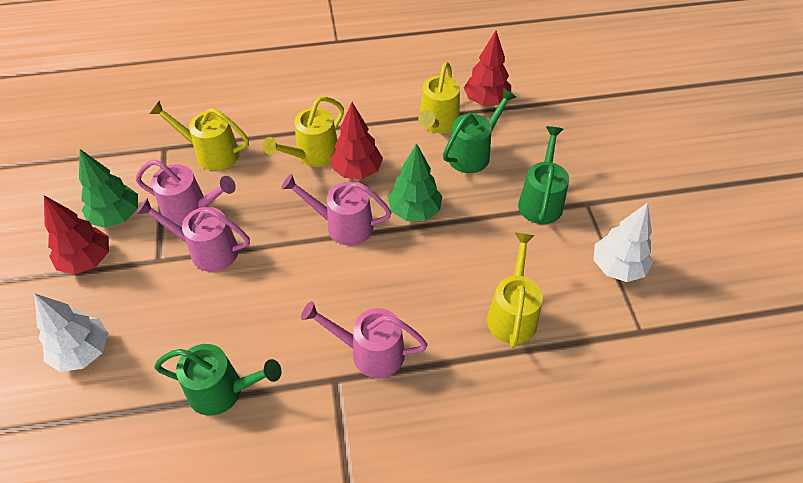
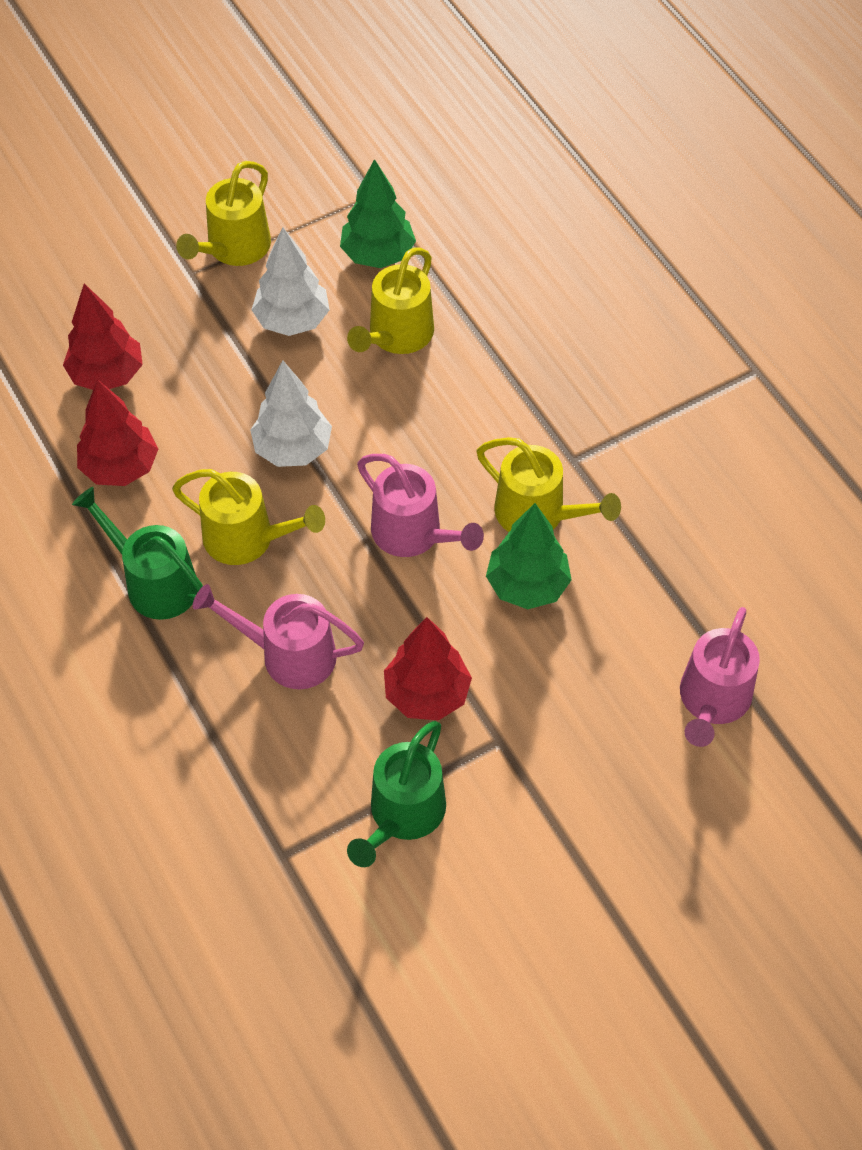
green watering can: [154,344,281,416] [443,88,516,173] [518,126,569,224] = 3 -> [72,487,203,620] [347,721,446,867] = 2
pink watering can: [136,159,236,227] [136,198,250,272] [281,174,392,246] [301,301,428,378] = 4 -> [193,584,364,689] [357,454,484,557] [680,607,760,747] = 3

